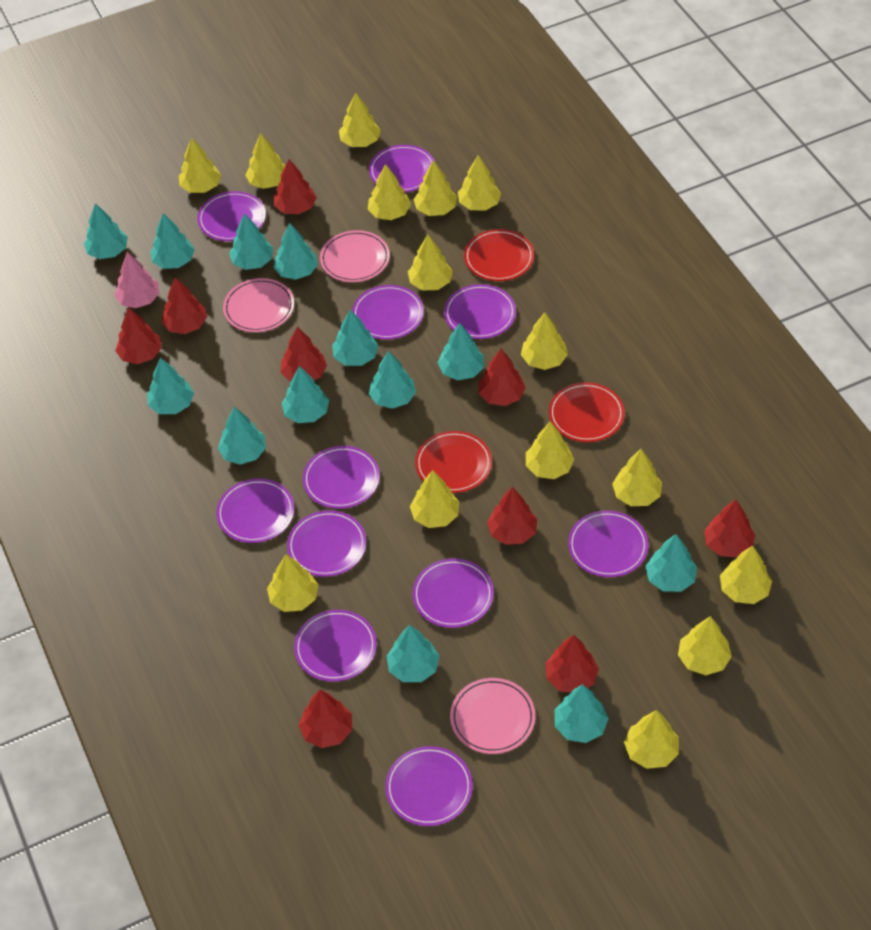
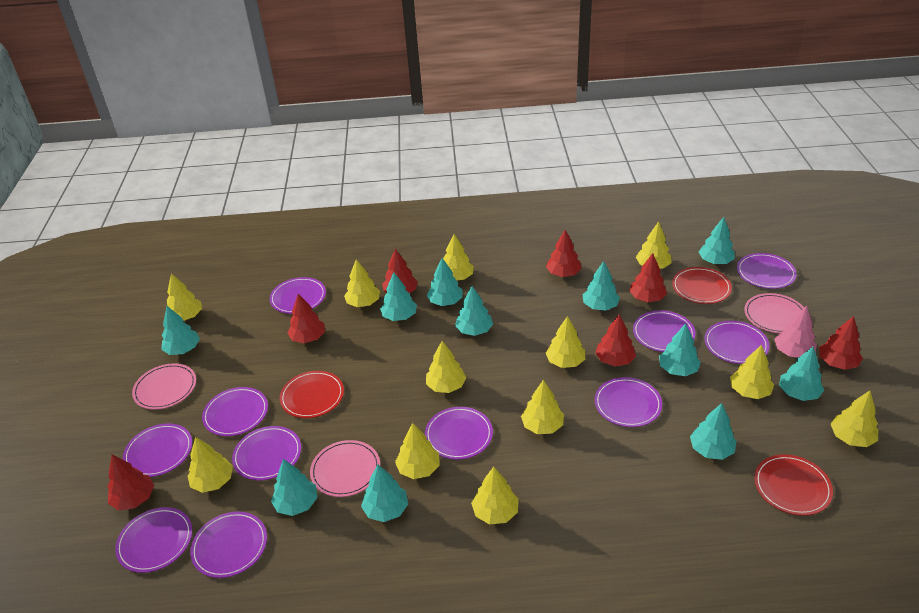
red tree: [115,307,162,364] [162,277,207,334] [274,159,317,214] [280,327,327,382] [299,690,352,748] [479,349,526,406] [487,487,537,545] [546,635,599,693] [704,499,755,557] = 9 -> [107,455,154,511] [287,294,325,343] [382,249,418,293] [546,230,582,277] [595,314,636,367] [629,253,667,302] [819,316,863,370] = 7
turquoise tree: [84,203,128,259] [147,358,194,414] [151,213,195,269] [218,407,266,465] [229,213,273,270] [273,223,318,280] [282,366,329,423] [332,309,378,366] [369,351,416,409] [387,625,440,682] [438,323,484,380] [554,684,609,743] [645,534,697,592] = 13 -> [161,306,200,355] [271,459,318,516] [361,465,408,522] [380,272,417,321] [427,258,463,306] [455,286,493,336] [582,261,620,310] [659,323,701,376] [690,403,736,460] [699,217,735,264] [779,347,824,401] = 11
yellow tree: [179,138,221,193] [245,133,286,189] [267,554,318,612] [339,92,381,147] [368,164,411,220] [408,235,453,290] [410,470,459,528] [413,160,457,216] [458,155,501,211] [521,312,568,370] [526,421,574,479] [612,449,662,506] [624,710,679,769] [678,616,732,675] [720,545,772,604] = 15 -> [167,274,202,321] [188,437,233,493] [344,259,380,307] [395,423,439,479] [426,341,466,393] [443,234,474,280] [471,467,519,524] [521,380,564,434] [546,316,585,368] [636,221,672,269] [730,345,774,399] [831,391,878,447] = 12

